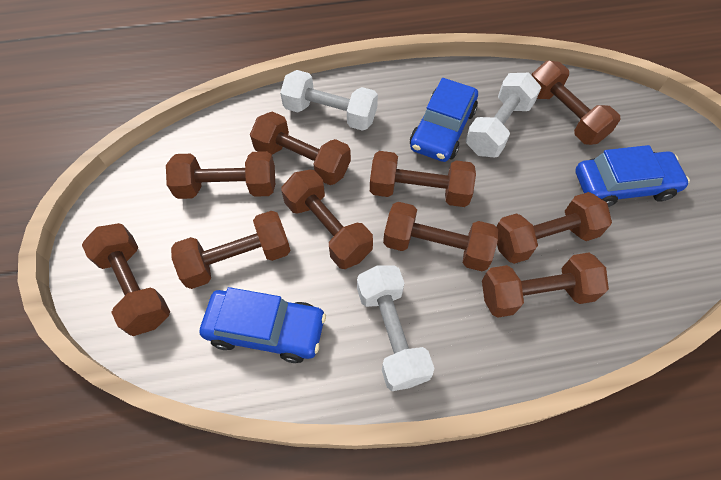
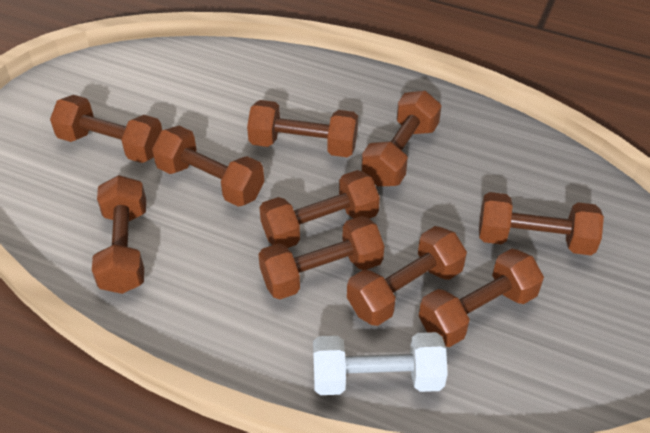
blue car: [199,287,326,363] [410,78,478,162] [575,145,690,207] = 3 -> none = 0
white dumbbell: [280,70,378,131] [357,265,434,391] [466,73,541,157] = 3 -> [313,332,448,395] = 1

